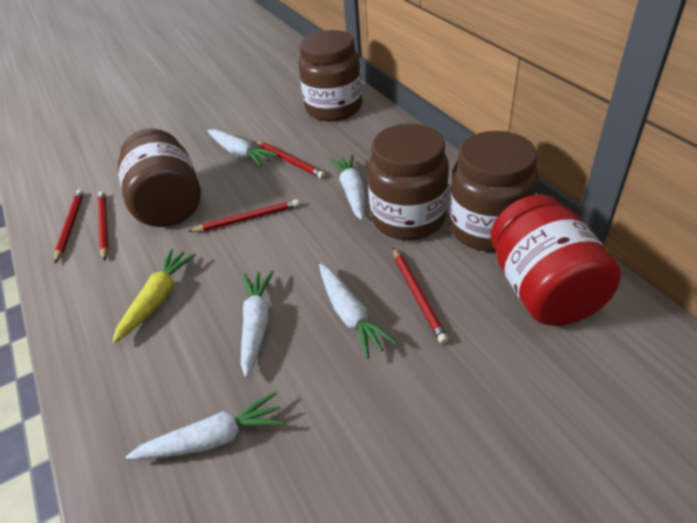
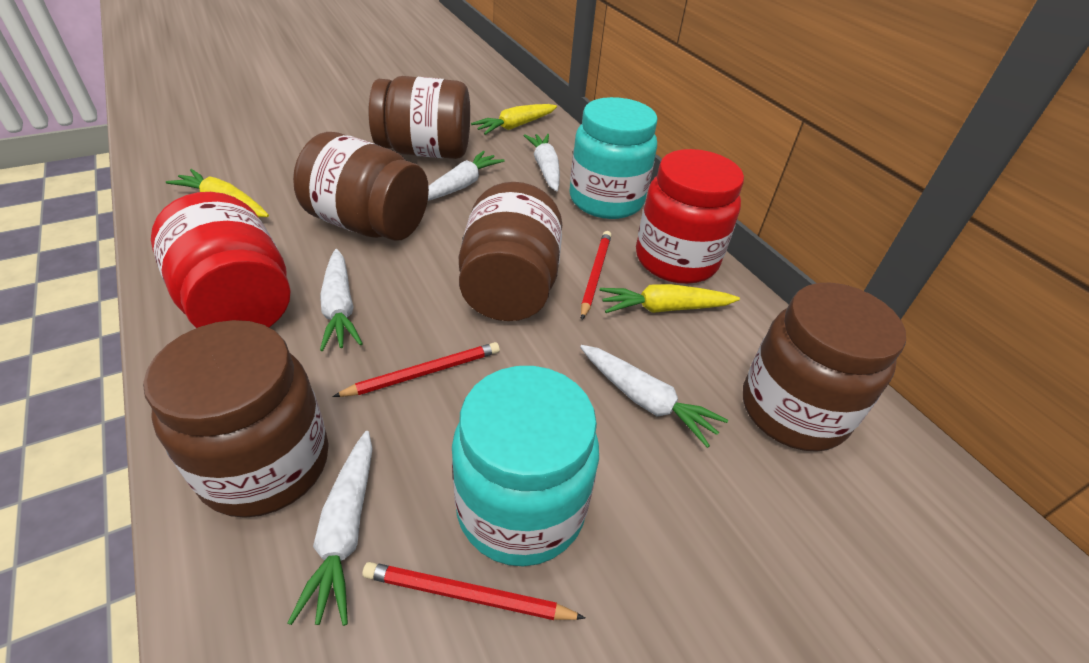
brown jar: [118,129,201,227] [299,30,362,121] [368,124,449,240] [449,131,539,252] = 4 -> [143,320,329,518] [293,132,429,241] [369,76,470,159] [459,182,562,321] [743,283,906,452] = 5
red jar: [491,195,621,326] = 1 -> [151,192,291,328] [636,149,744,284] = 2
red pencil: [54,190,84,264] [98,191,108,261] [188,199,300,232] [255,141,325,179] [393,248,448,344] = 5 -> [332,342,500,397] [362,562,586,620] [581,231,611,319] = 3
turquoise jar: none = 0 -> [452,366,599,567] [570,97,658,219] = 2
yellow carrot: [112,249,196,343] = 1 -> [166,169,269,217] [471,104,557,135] [600,284,740,313] = 3

